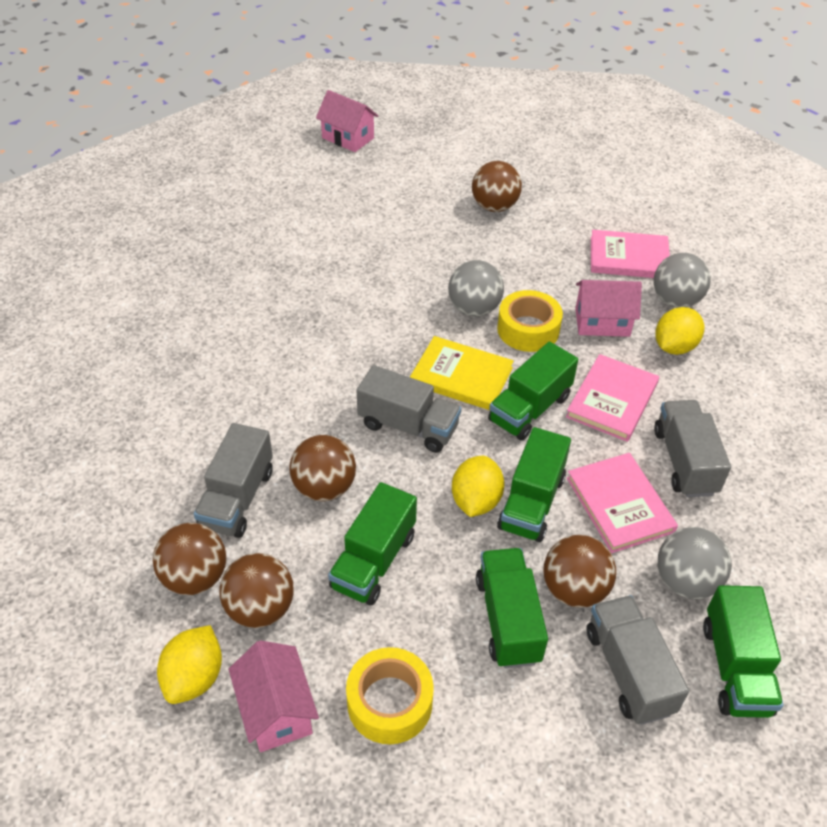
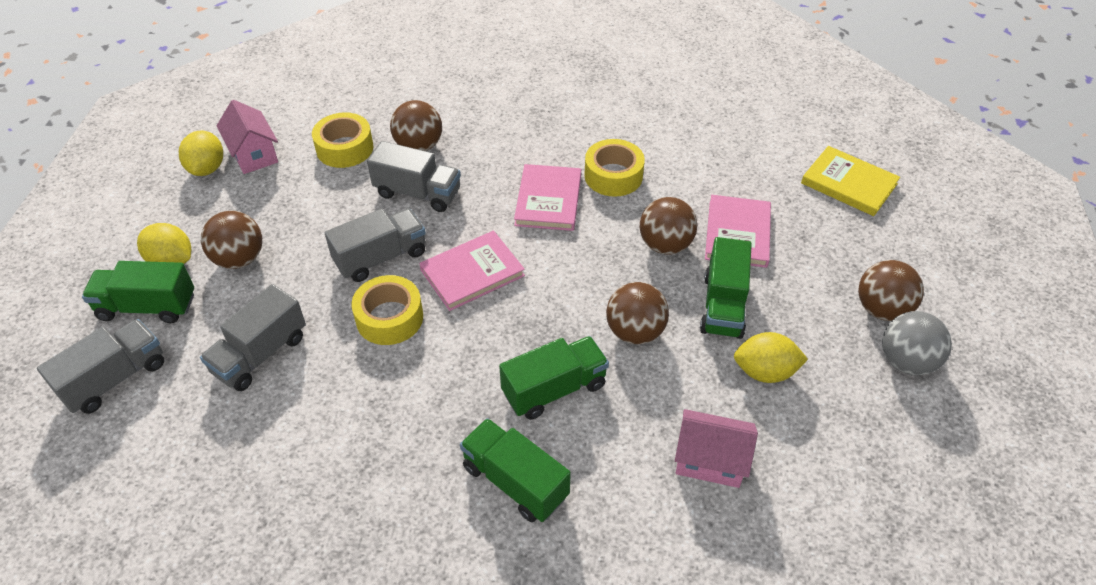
green truck: [328,482,417,605] [476,548,548,668] [488,342,578,441] [497,427,571,542] [703,585,783,718] = 5 -> [82,261,194,323] [460,418,571,522] [499,336,609,420] [700,237,752,339] = 4
grey ball: [448,260,504,316] [654,253,711,308] [658,527,732,599] = 3 -> [882,311,952,375] = 1
pink house: [229,640,319,752] [316,90,378,152] [575,280,642,337] = 3 -> [216,100,278,174] [675,409,758,488] = 2
yellow tape: [346,647,434,744] [497,290,563,352] = 2 -> [312,112,373,168] [352,275,423,345] [584,139,645,197] = 3

